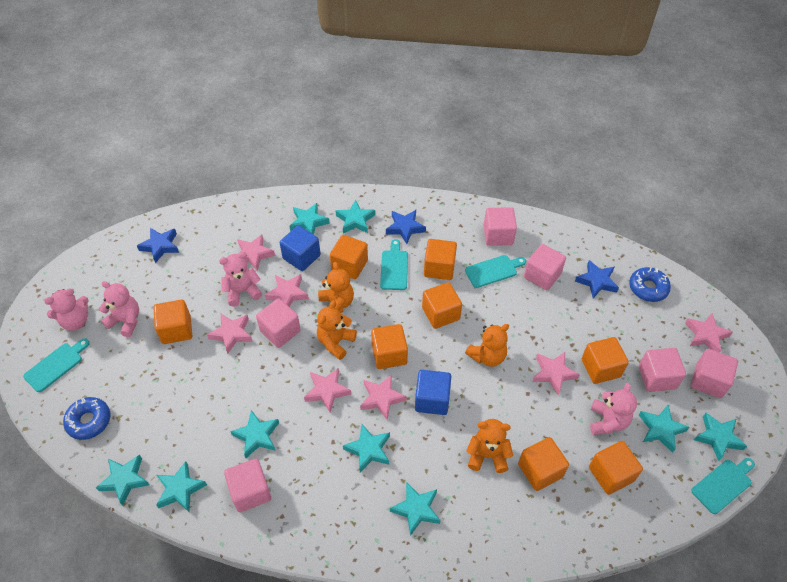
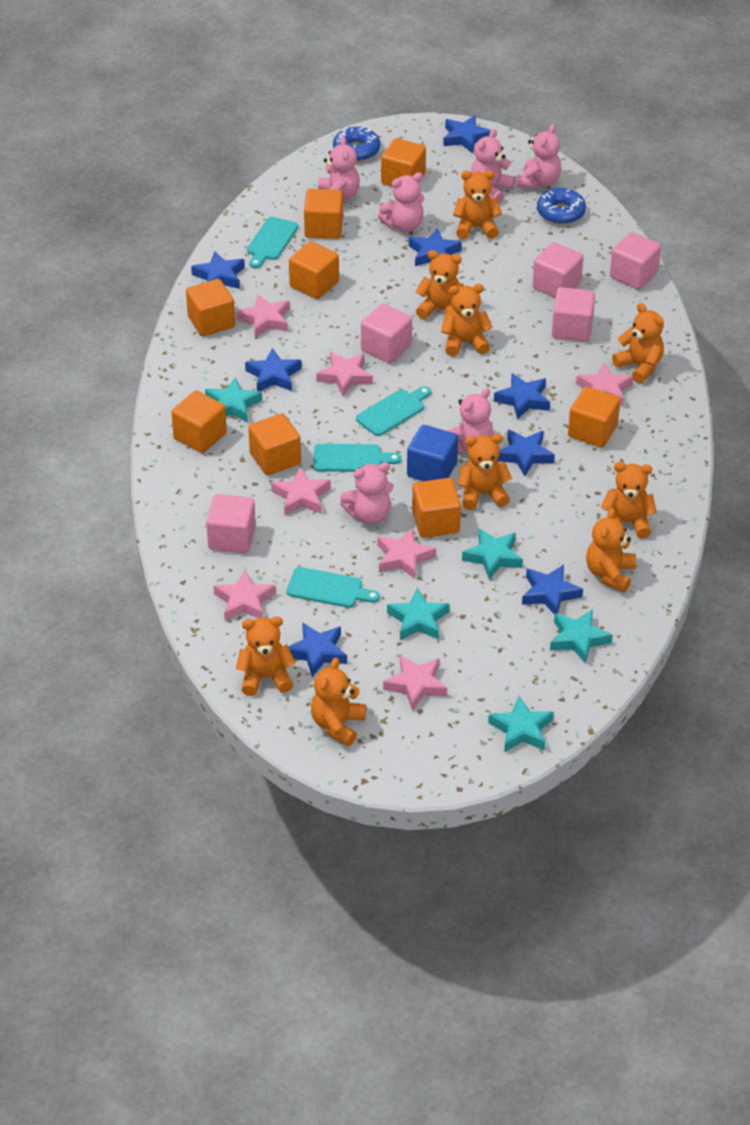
blue cube: [280,225,321,271] [415,370,451,415] = 2 -> [407,425,458,481] = 1
blue star: [137,228,179,263] [386,210,426,244] [575,260,619,298] = 3 -> [191,251,245,289] [245,348,302,391] [288,622,347,677] [409,228,462,266] [443,115,491,153] [494,373,550,420] [497,430,555,476] [522,564,583,615] = 8
orange teddy bear: [317,300,357,360] [318,262,354,313] [465,324,509,367] [466,419,513,473] = 4 -> [236,616,295,696] [311,657,366,746] [416,250,464,319] [441,284,493,357] [453,170,502,239] [457,434,512,510] [586,508,636,592] [601,462,657,539] [612,303,664,383] = 9
pink cube: [224,459,271,512] [256,298,301,348] [484,207,517,246] [524,244,566,290] [639,348,686,392] [691,349,738,398] = 6 -> [206,494,256,554] [361,304,412,363] [533,242,583,298] [552,287,595,342] [610,232,661,290] = 5
pink teddy bear: [44,289,89,331] [99,281,139,337] [219,252,262,307] [590,383,637,435] = 4 -> [318,136,360,202] [340,462,393,524] [378,172,425,232] [448,388,493,454] [471,129,515,203] [517,124,561,189] = 6
turquoise star: [96,455,150,506] [156,461,207,512] [230,410,279,458] [290,203,330,235] [336,200,375,233] [343,424,390,473] [390,482,440,536] [639,405,689,453] [694,413,747,461] = 9 -> [205,377,262,423] [387,588,449,640] [462,528,523,580] [488,696,554,752] [550,609,612,664] = 5

